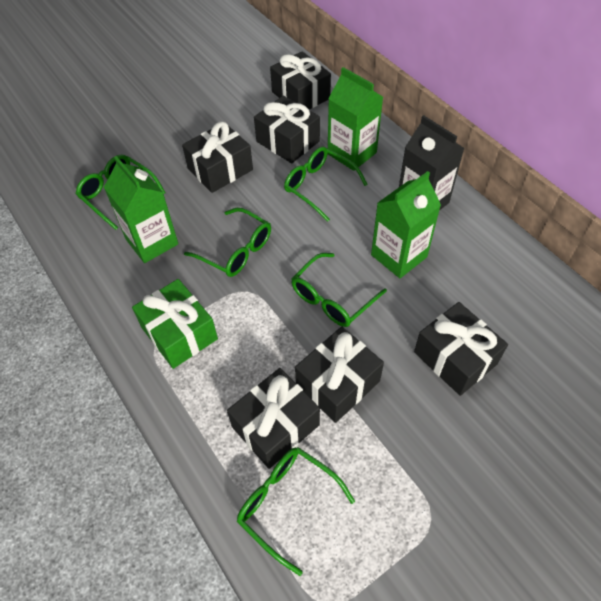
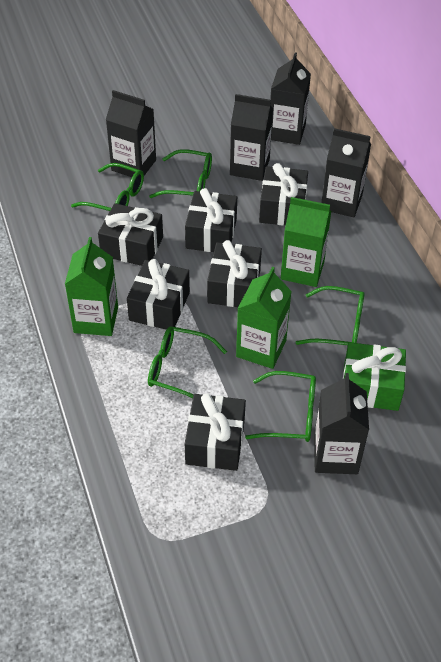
black carton: [399,115,465,211] = 1 -> [106,90,156,177] [230,94,273,181] [270,53,311,145] [314,373,369,474] [321,128,371,217] = 5

